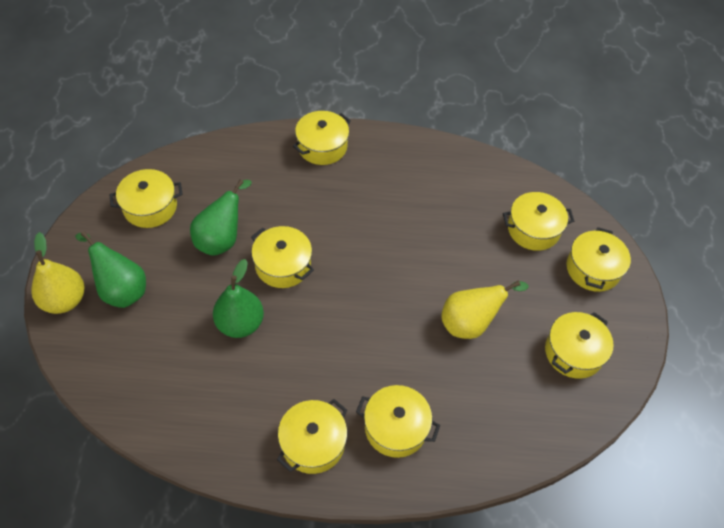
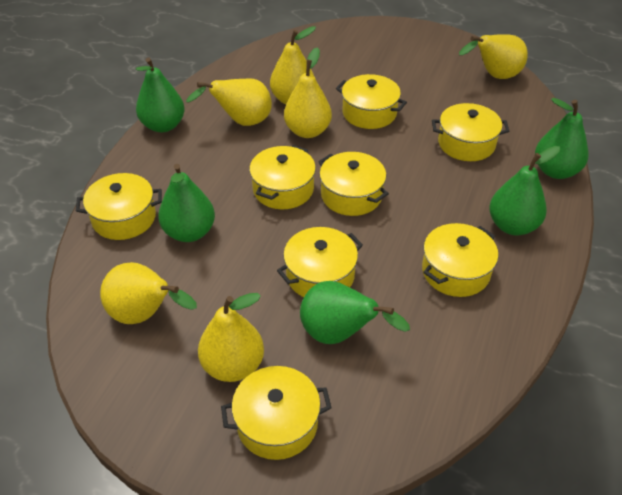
green pear: [75,231,146,308] [190,180,252,256] [213,259,264,338] = 3 -> [136,57,185,132] [158,164,215,242] [300,281,410,344] [489,146,560,235] [535,98,589,179] = 5
yellow pear: [31,232,84,314] [441,281,528,339] = 2 -> [100,262,197,324] [186,78,272,126] [198,293,264,382] [270,26,316,104] [284,47,332,138] [459,34,528,79] = 6

